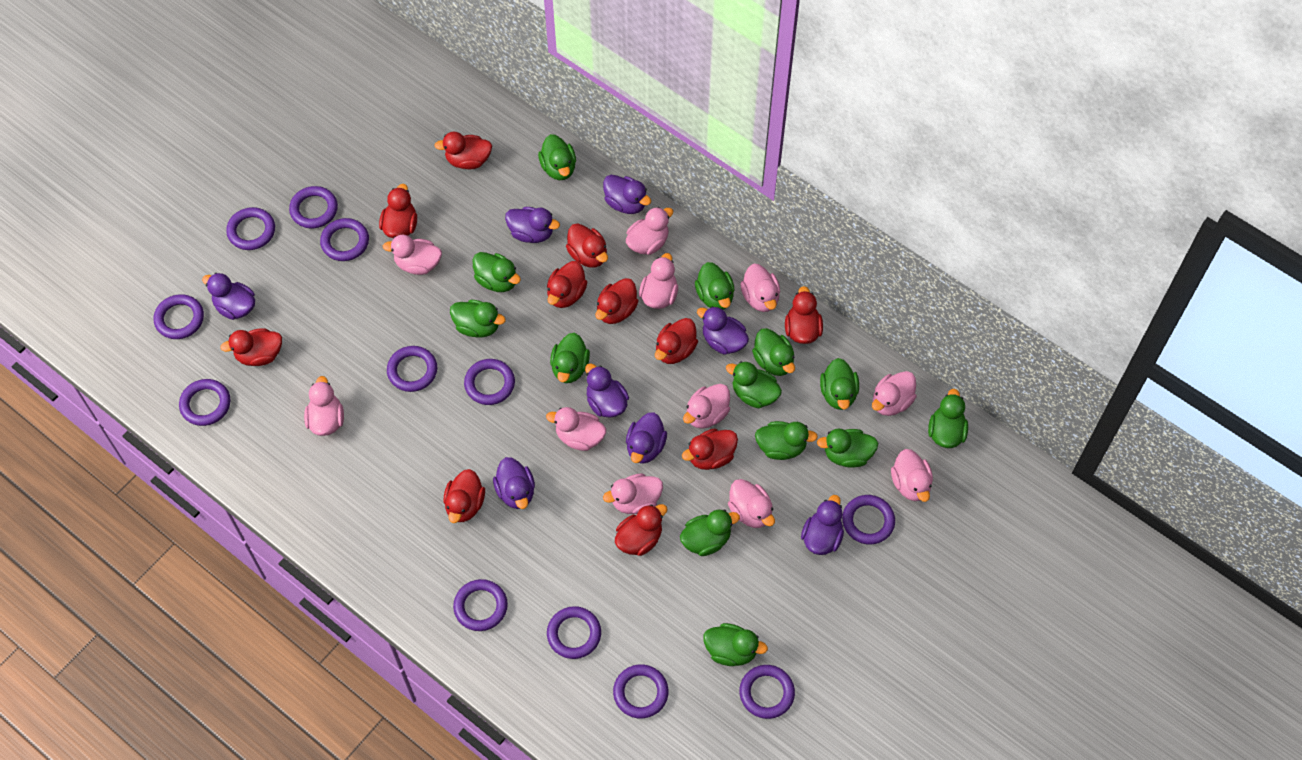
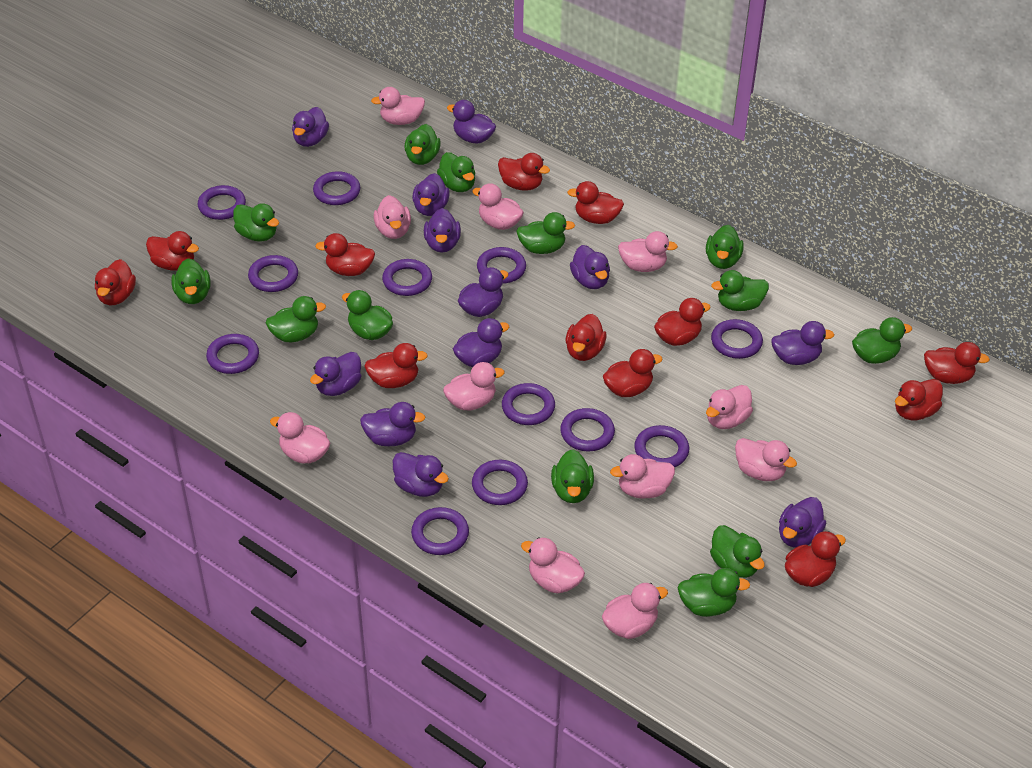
purple duck: [202,273,255,320] [493,457,535,509] [505,207,560,243] [585,363,629,418] [603,175,651,214] [626,412,667,464] [697,306,749,355] [801,495,844,555] = 8 -> [292,107,329,147] [310,352,361,396] [360,402,426,446] [393,452,449,497] [412,173,450,216] [424,208,461,253] [447,100,496,144] [453,318,509,367] [458,267,509,317] [570,245,610,289] [771,321,834,365] [779,497,826,548] = 12
red duck: [220,328,282,366] [379,184,417,238] [434,132,492,169] [444,469,485,523] [547,261,588,308] [566,223,608,268] [595,278,639,324] [615,504,667,556] [655,318,698,364] [682,429,738,470] [785,286,823,344] = 11 -> [95,259,136,305] [146,231,199,271] [315,233,375,276] [364,343,428,388] [498,153,550,191] [566,314,607,361] [567,181,624,224] [603,349,663,397] [654,298,711,346] [785,531,846,587] [895,379,943,420] [924,342,990,384] = 12

